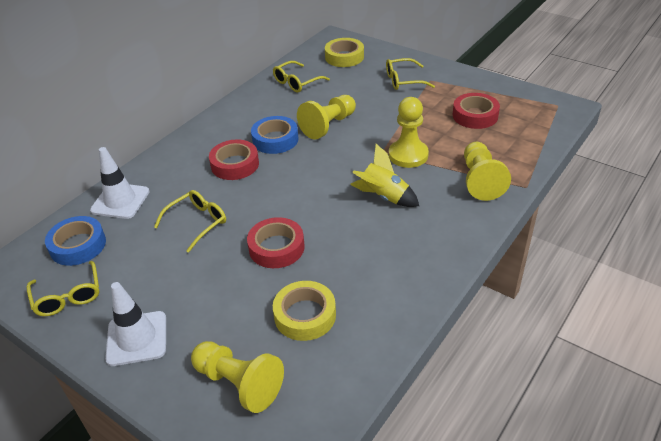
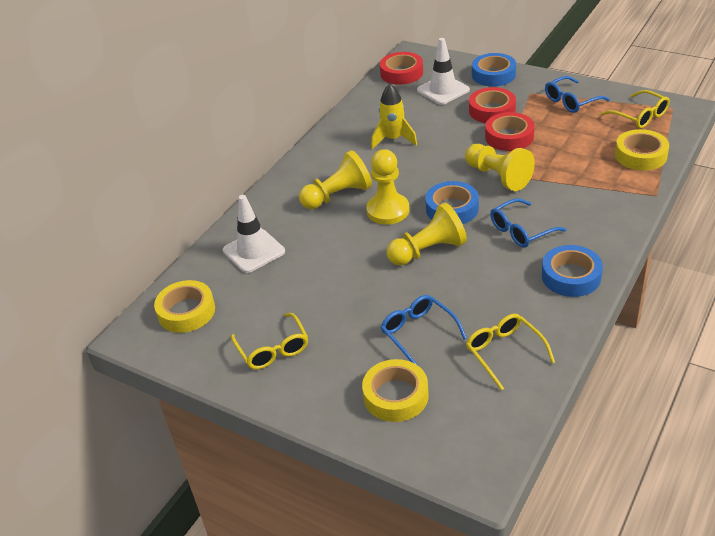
blue glasses: none = 0 -> [380,295,467,366] [490,198,566,248] [545,76,610,113] = 3
blue tape: [45,216,106,266] [251,116,298,154] = 2 -> [425,181,479,224] [472,53,516,86] [542,245,603,297] = 3
yellow glasses: [27,261,99,316] [154,190,226,253] [273,61,330,92] [386,58,435,90] = 4 -> [231,313,308,370] [466,314,555,390] [601,90,670,128] = 3
yellow tape: [273,281,336,341] [325,38,364,67] = 2 -> [154,280,215,333] [362,359,429,422] [615,129,669,171] = 3

